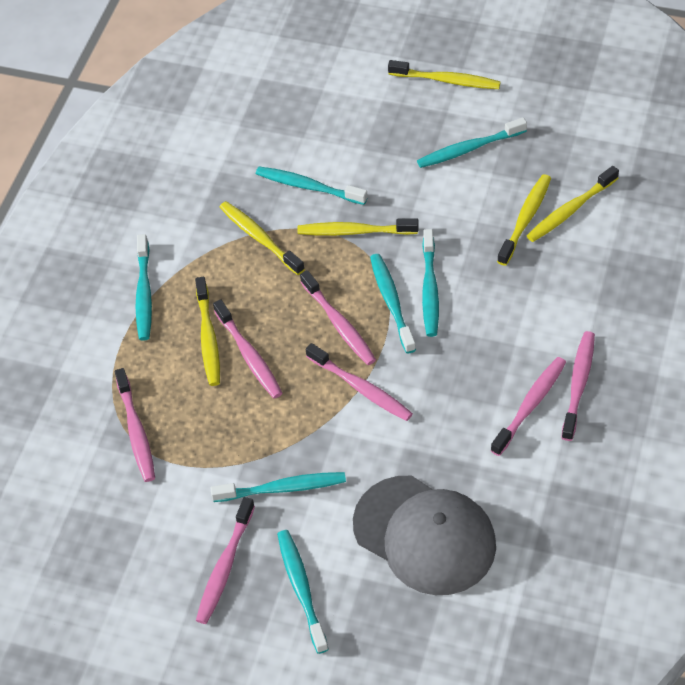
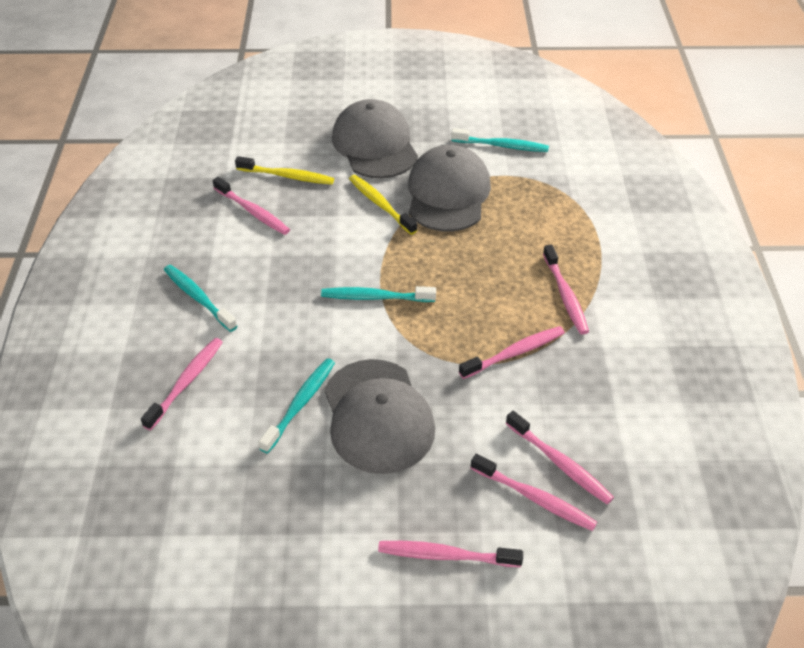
grey cap: [353,476,496,595] = 1 -> [324,359,435,474] [332,99,418,178] [408,145,491,231] = 3
turquoise toothbrush: [135,234,152,341] [211,472,346,502] [256,166,368,205] [277,530,329,654] [370,254,416,353] [417,117,527,168] [422,229,439,337] = 7 -> [164,265,237,332] [258,358,335,454] [321,286,436,302] [451,128,549,152] = 4
yellow toothbrush: [195,277,220,386] [220,201,305,275] [297,218,419,236] [388,60,501,89] [497,174,551,266] [527,166,619,242] = 6 -> [235,156,334,185] [349,175,417,235] = 2

